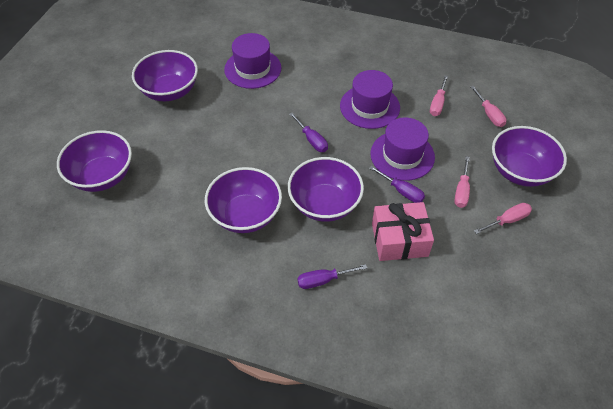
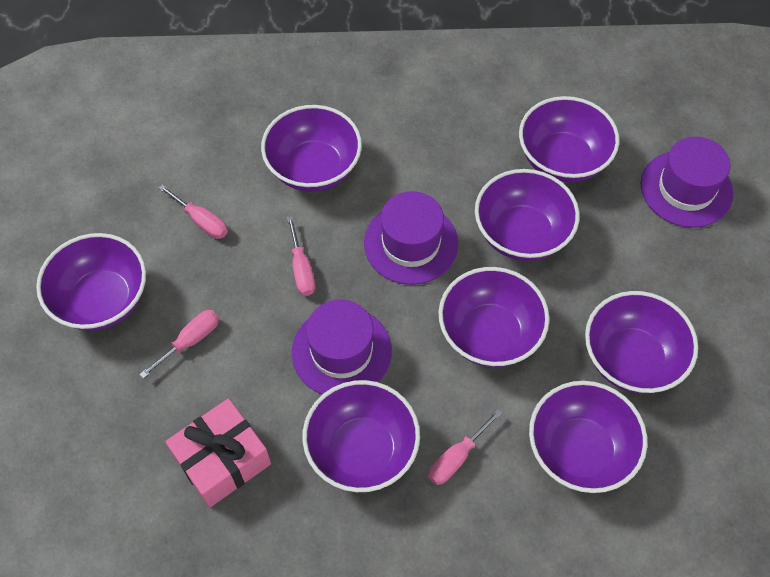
purple bowl: [57,130,132,192] [132,50,198,101] [205,167,282,233] [288,157,364,222] [492,126,567,187] = 5 -> [36,233,146,331] [261,105,362,192] [302,380,420,492] [438,267,549,367] [475,169,580,261] [519,96,619,183] [529,381,647,493] [585,291,698,394] = 8
purple screwdriver: [289,113,328,152] [297,264,367,289] [369,166,425,203] = 3 -> none = 0

